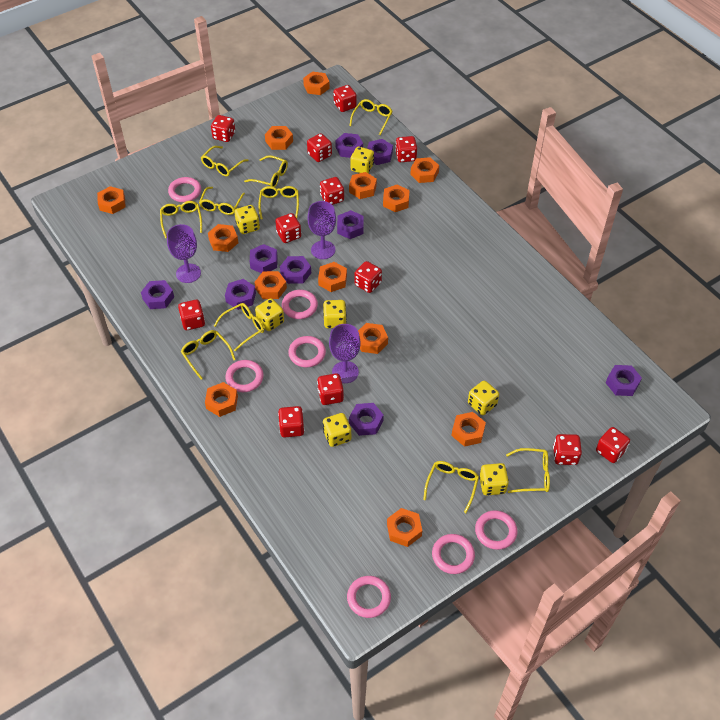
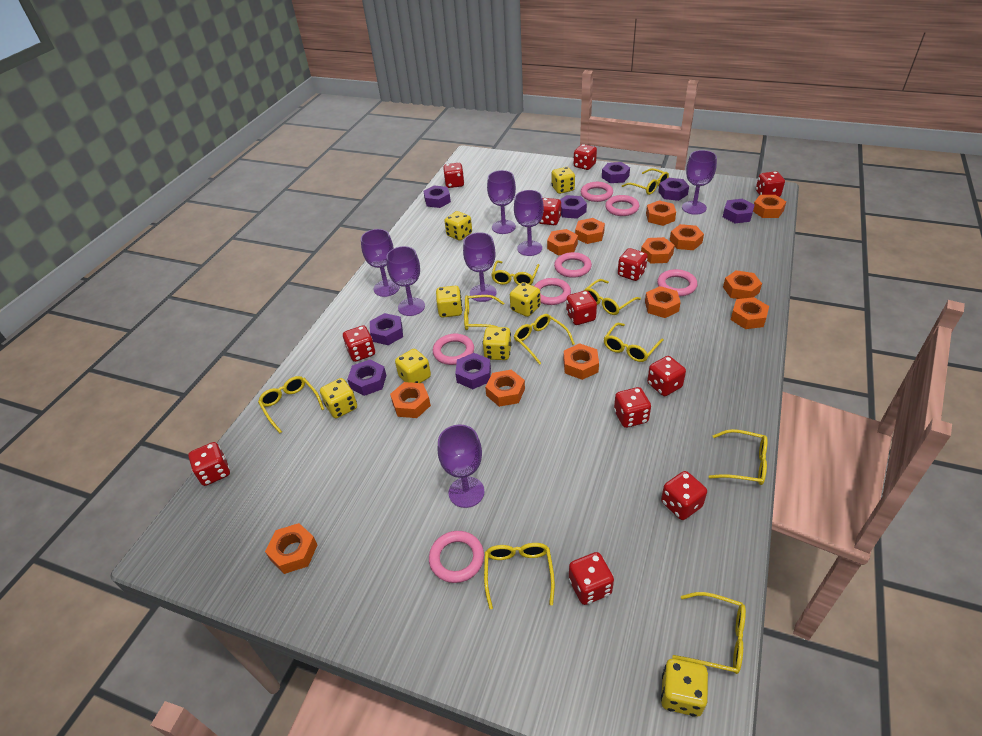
purple goblet: [167,224,201,283] [307,201,336,259] [329,324,361,383] = 3 -> [361,229,400,297] [386,246,425,316] [438,425,484,508] [463,232,497,302] [487,170,516,234] [514,190,544,256] [682,150,717,215] = 7
purple nut: [141,280,174,309] [225,279,256,310] [250,244,278,273] [280,256,311,284] [335,133,363,158] [337,210,364,239] [349,403,384,436] [367,139,393,165] [606,365,642,396] = 9 -> [347,359,386,396] [370,313,403,345] [423,185,451,208] [455,353,491,389] [560,195,587,219] [602,162,630,183] [658,178,689,201] [723,199,755,223] = 8
yellow dice: [234,205,260,234] [255,298,284,331] [323,300,347,328] [323,413,351,447] [351,147,374,173] [468,380,499,415] [479,463,509,496] = 7 -> [320,378,357,418] [395,349,431,383] [436,286,463,318] [444,211,472,241] [482,327,512,360] [510,282,541,317] [552,167,575,194] [661,659,708,717] = 8

